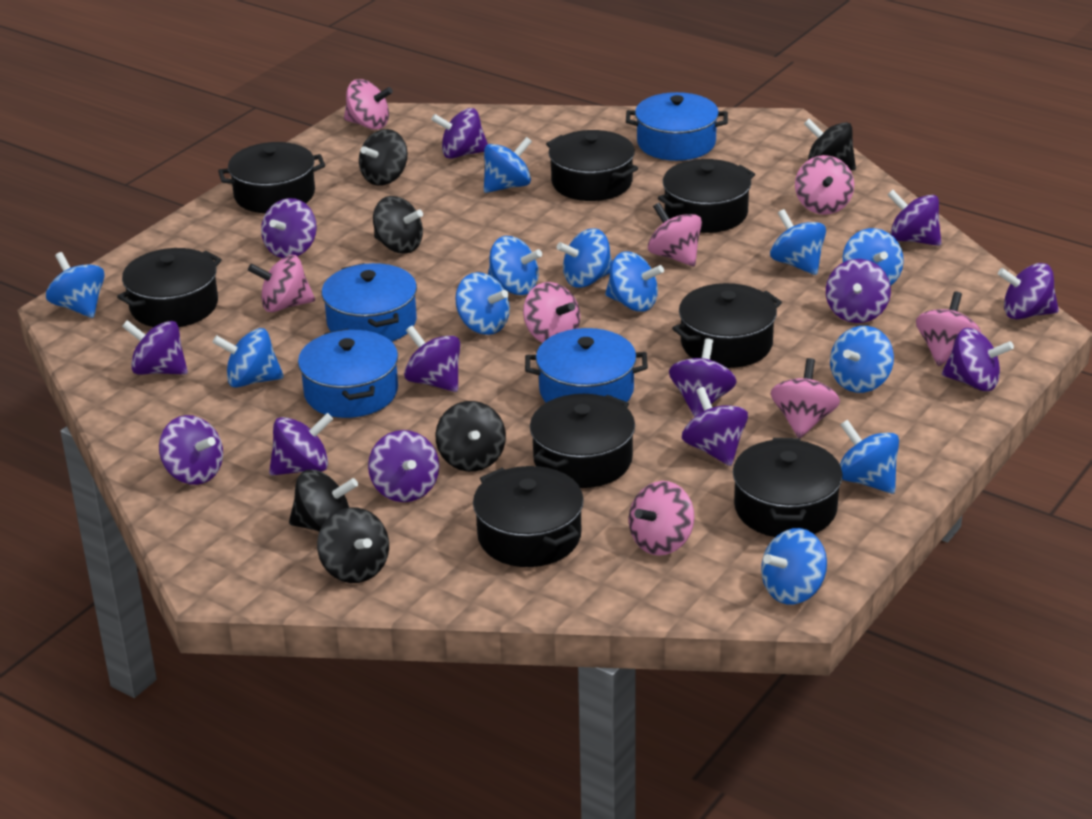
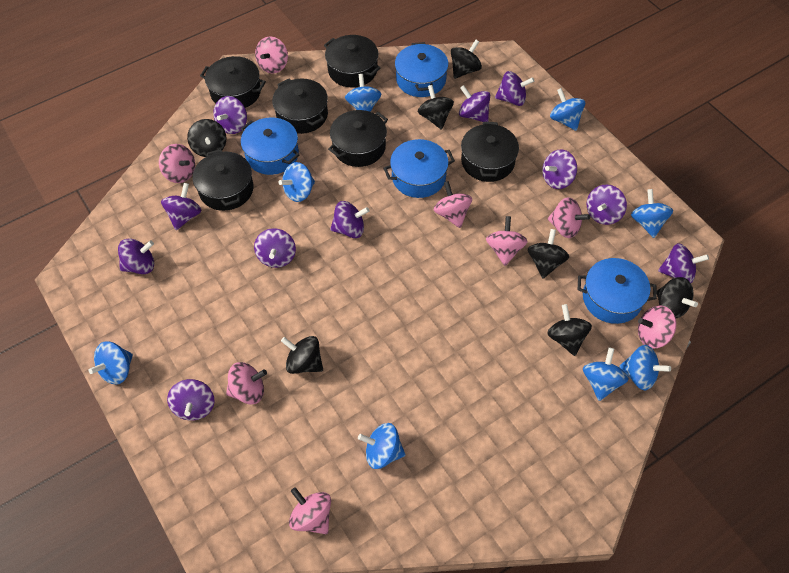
black pot: [117,248,222,327] [218,142,325,213] [473,466,584,567] [530,394,635,488] [546,130,638,201] [658,159,755,233] [672,283,782,368] [733,438,843,537] = 8 -> [193,149,253,211] [200,56,266,108] [272,79,328,134] [324,35,380,87] [328,110,388,167] [461,122,519,182] = 6
black spinning top: [289,470,358,532] [317,507,389,583] [359,129,408,186] [373,196,423,254] [435,401,506,472] [804,119,856,170] = 6 -> [187,119,226,157] [281,336,323,374] [418,85,454,130] [451,40,482,79] [528,229,569,279] [547,304,592,356] [656,277,698,318] = 7
blue spinning top: [46,252,105,318] [212,328,284,388] [455,272,510,335] [484,137,532,193] [488,236,542,295] [557,228,612,288] [605,251,664,311] [761,528,827,605] [770,209,826,275] [830,326,894,393] [840,420,899,494] [843,228,904,286] = 12 -> [88,341,133,384] [279,162,315,202] [345,74,381,112] [358,423,406,469] [550,88,585,131] [583,348,629,401] [619,345,671,390] [631,189,673,238] = 8
purple spinning top: [122,320,188,375] [159,415,223,485] [261,198,317,258] [269,413,333,475] [368,430,439,502] [404,325,460,392] [431,108,488,159] [669,338,736,416] [682,387,748,466] [826,259,891,323] [887,190,941,246] [942,328,1014,391] [998,263,1059,320] = 13 -> [118,239,154,274] [161,183,202,230] [167,379,214,421] [213,96,247,134] [254,228,296,268] [330,201,369,238] [459,85,490,122] [495,71,534,106] [542,149,577,189] [586,185,627,225] [658,243,709,283] = 11

